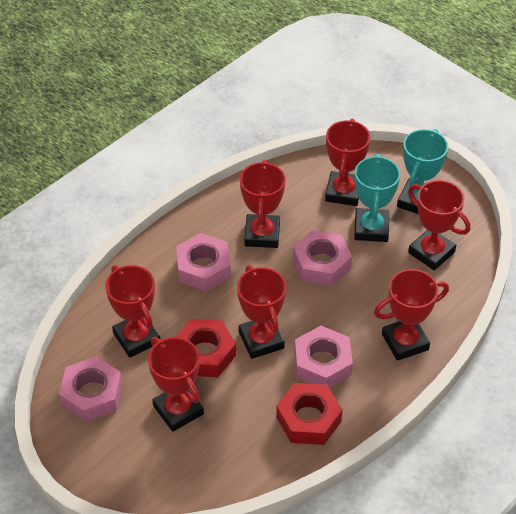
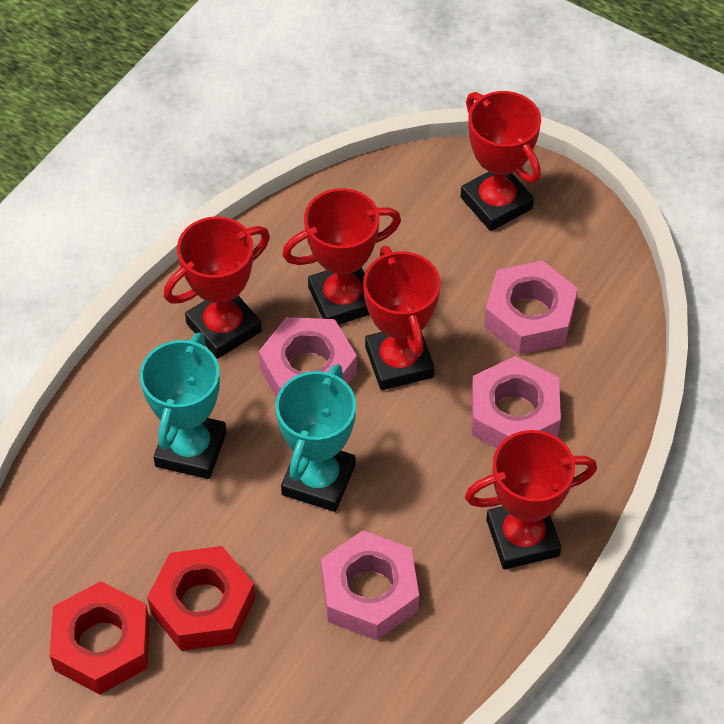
red trophy: [105,265,161,358] [148,337,204,432] [237,265,286,359] [240,160,285,248] [325,119,370,206] [374,269,449,361] [408,180,470,270] = 7 -> [164,216,270,359] [282,188,401,325] [363,246,440,390] [460,91,541,231] [465,430,597,569] = 5

